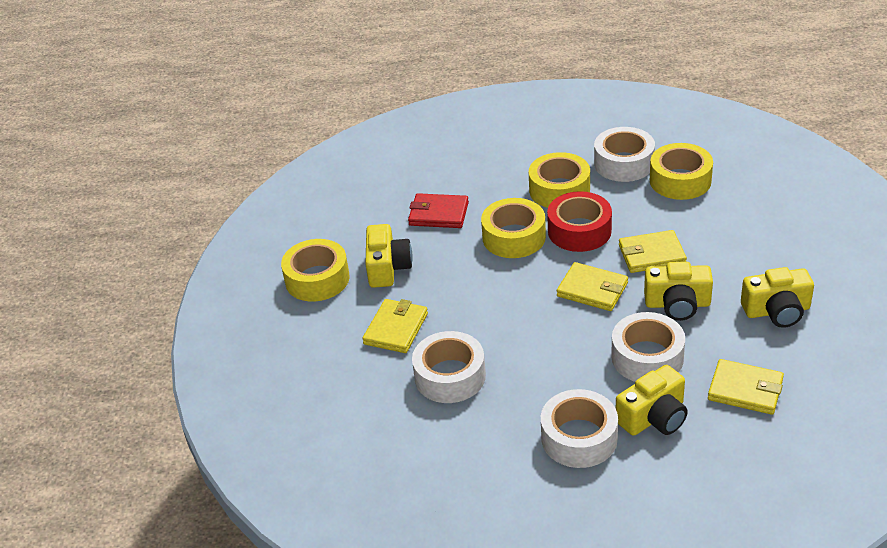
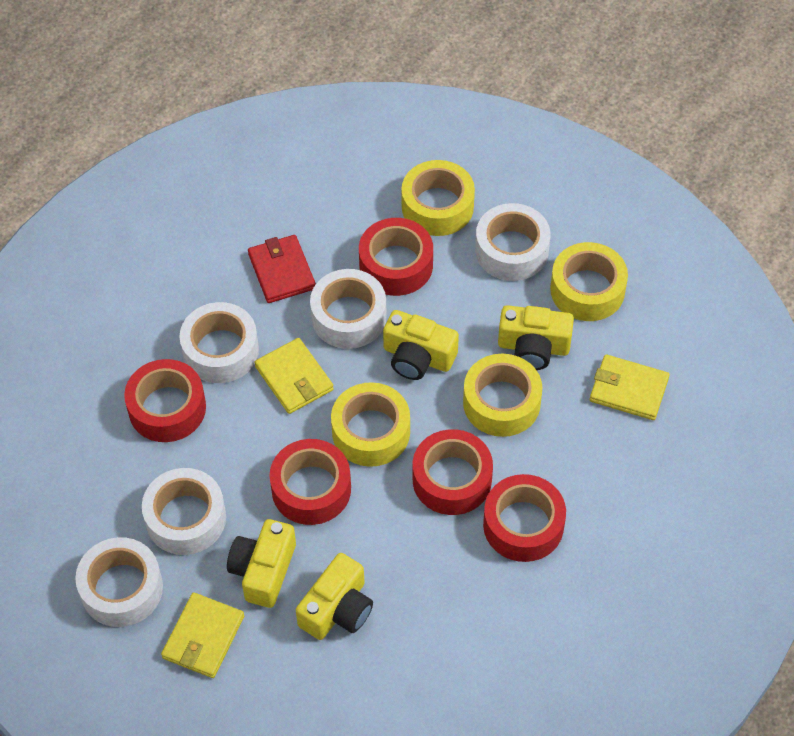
red tape: [547,191,612,252] = 1 -> [124,359,206,442] [269,439,351,525] [359,218,433,296] [413,429,493,515] [483,474,566,562] = 5
white tape: [412,331,486,403] [541,389,618,468] [594,127,655,182] [611,312,685,382] = 4 -> [75,537,163,627] [142,468,226,555] [179,302,259,383] [310,269,387,349] [475,203,550,281] = 5
yellow wallet: [362,299,428,353] [557,262,628,311] [619,230,687,273] [708,359,784,415] = 4 -> [161,592,244,678] [254,338,334,414] [590,354,670,420] = 3

